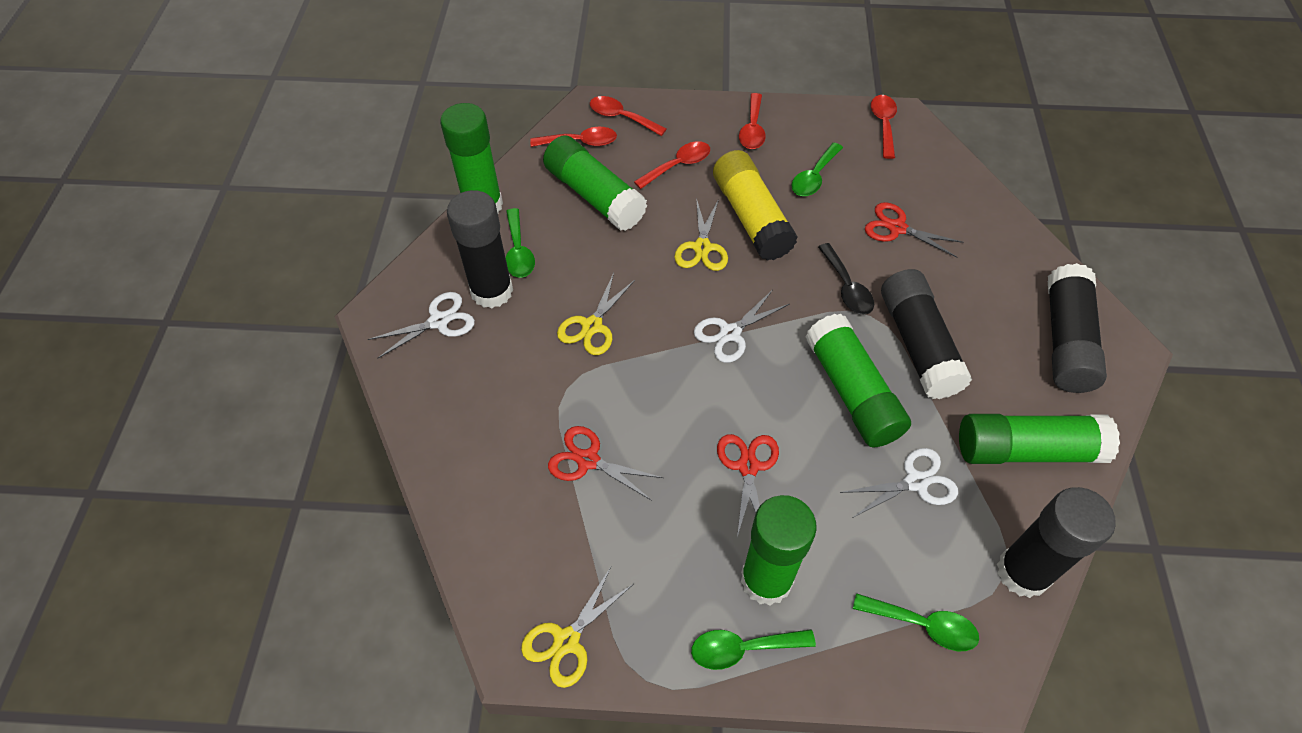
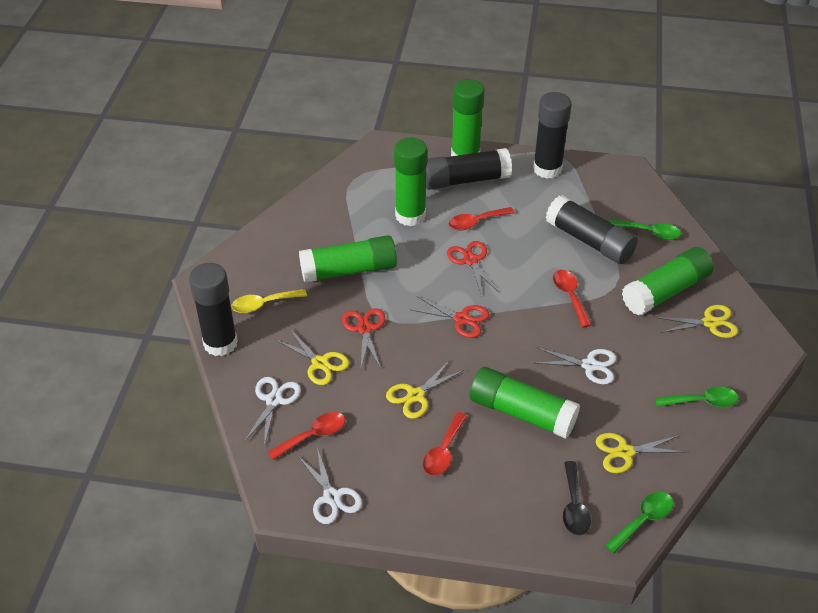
green spoon: [506,208,535,278] [691,629,816,670] [791,142,843,196] [853,593,979,651] = 4 -> [605,492,673,553] [609,220,681,240] [655,387,738,407] = 3
red spoon: [530,127,617,147] [590,96,667,136] [634,141,710,189] [739,93,766,149] [871,95,897,159] = 5 -> [268,412,345,460] [423,412,467,476] [448,207,515,231] [553,270,591,328] = 4
yellow glue stick: [713,150,798,261] = 1 -> none = 0
yellow scissors: [521,567,633,688] [557,273,635,355] [674,198,728,271] = 3 -> [276,328,349,385] [386,360,464,419] [595,433,685,473] [656,305,738,338] = 4
yellow spoon: none = 0 -> [232,289,307,313] = 1

